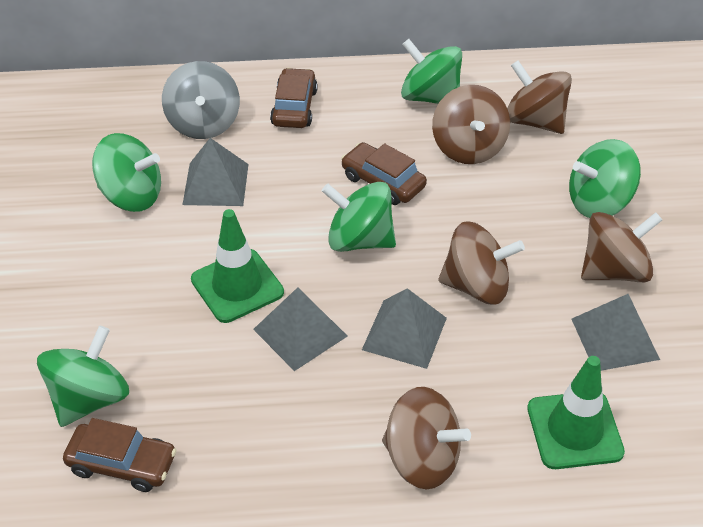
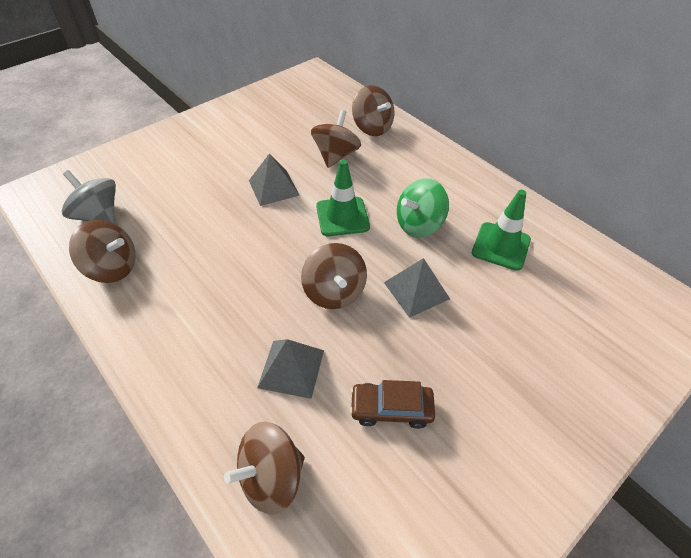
brown car: [63,418,176,492] [270,68,318,128] [341,142,427,205] = 3 -> [350,380,435,429] = 1
green spinning top: [37,325,129,427] [92,133,161,212] [322,182,396,252] [401,39,462,104] [569,139,641,218] = 5 -> [397,178,449,238] = 1
grey pyramid: [182,138,249,206] [253,287,347,371] [362,288,447,369] [572,294,660,371] = 4 -> [249,153,300,206] [257,339,324,399] [384,258,450,318] = 3

